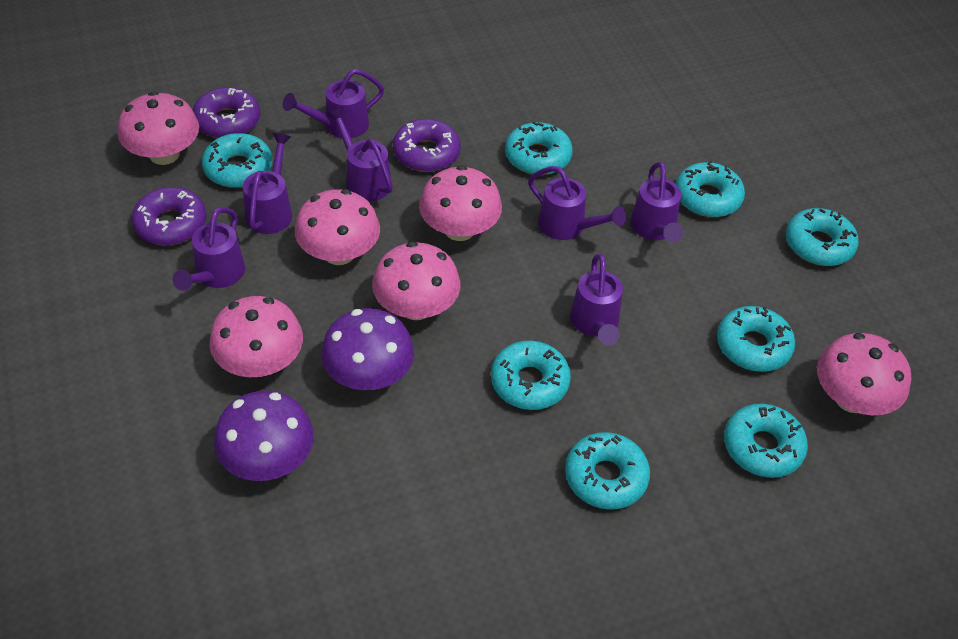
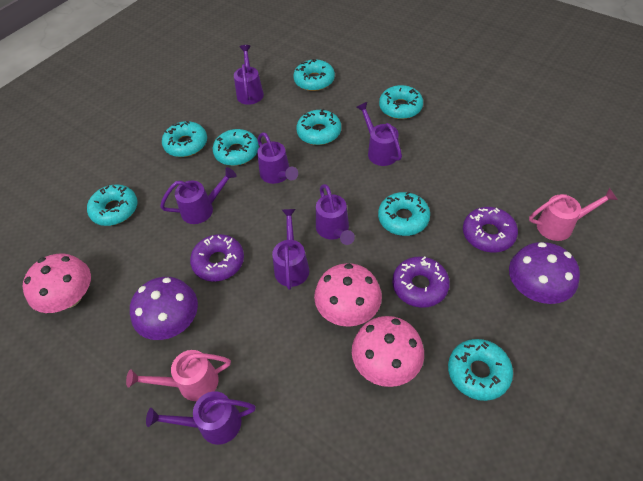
pink mushroom: [118,91,199,165] [209,296,303,377] [295,189,380,265] [372,242,461,320] [419,165,502,241] [817,333,911,415] = 6 -> [23,253,91,313] [314,263,382,327] [352,316,424,387] = 3
pink watering can: none = 0 -> [126,350,231,401] [529,188,618,241] = 2

